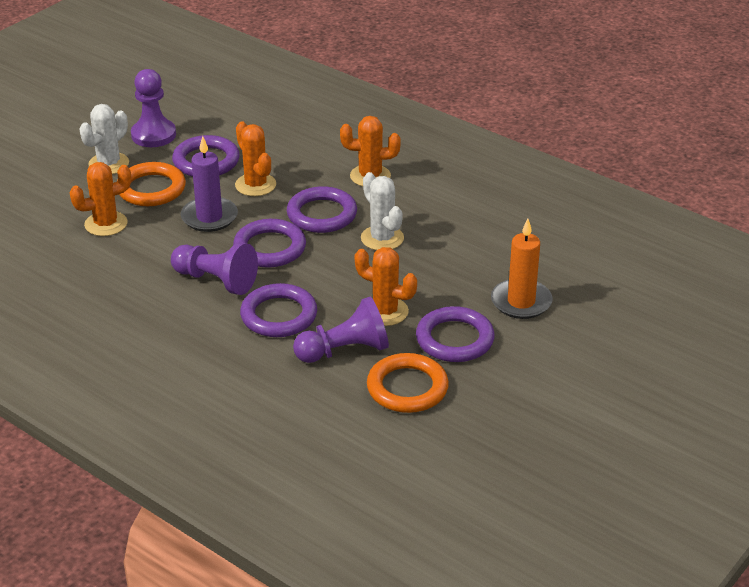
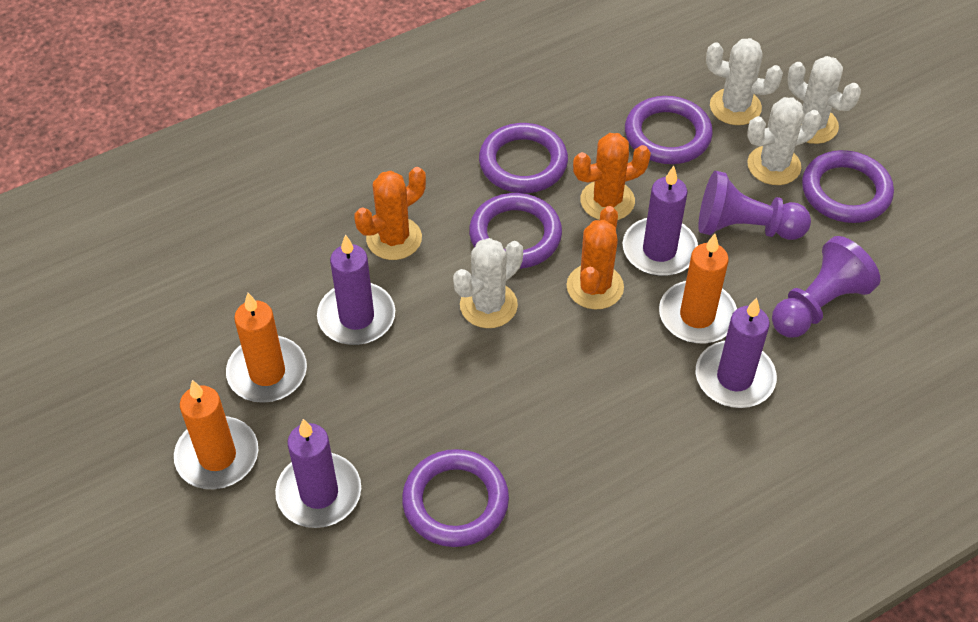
orange cactus: [70,162,131,236] [235,122,276,196] [340,116,401,186] [355,247,417,326] = 4 -> [354,167,426,260] [566,206,624,309] [573,133,651,220] = 3
orange candle: [491,219,553,319] = 1 -> [174,380,258,489] [226,293,307,403] [659,234,737,344] = 3
orange ring: [117,162,186,206] [367,353,449,413] = 2 -> none = 0
purple candle: [181,136,238,232] = 1 -> [275,419,361,528] [317,234,395,345] [623,166,698,276] [696,298,777,408] = 4
purple pawn: [131,69,176,147] [171,243,258,295] [293,297,389,363] = 3 -> [698,171,811,240] [772,236,880,338] = 2
white cactus: [79,104,129,174] [361,172,404,250] = 2 -> [453,238,523,328] [706,38,783,125] [747,97,821,185] [787,56,861,144] = 4

